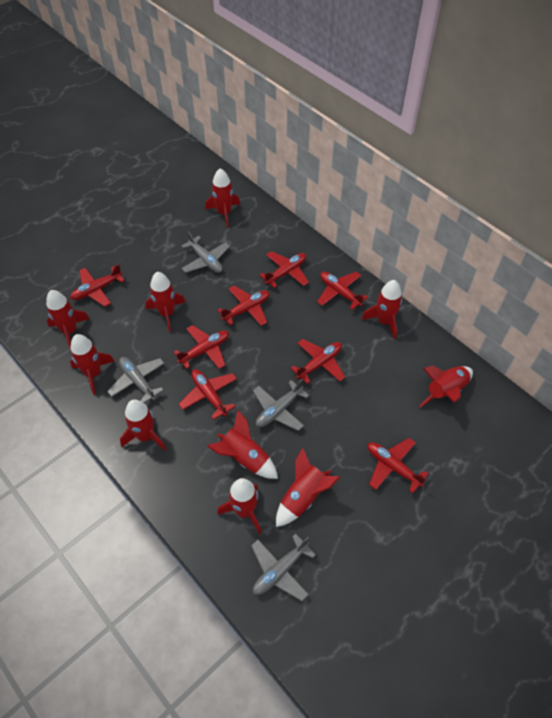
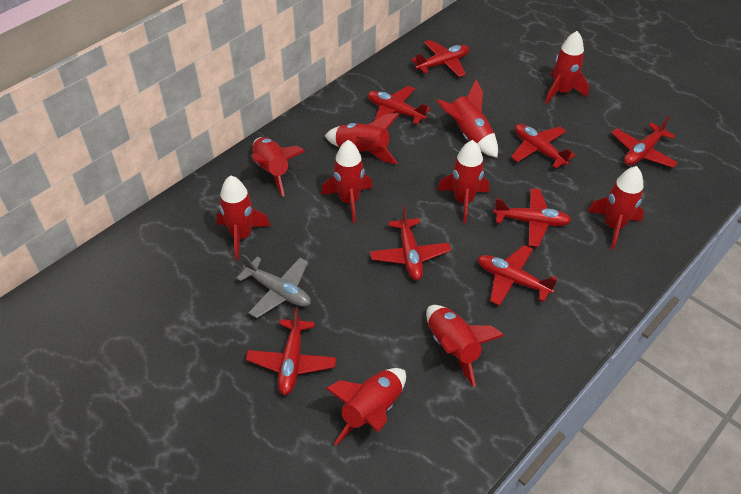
grey plane: [107,357,165,403] [182,231,230,273] [251,534,316,601] [253,379,309,431] = 4 -> [236,255,311,318] = 1

